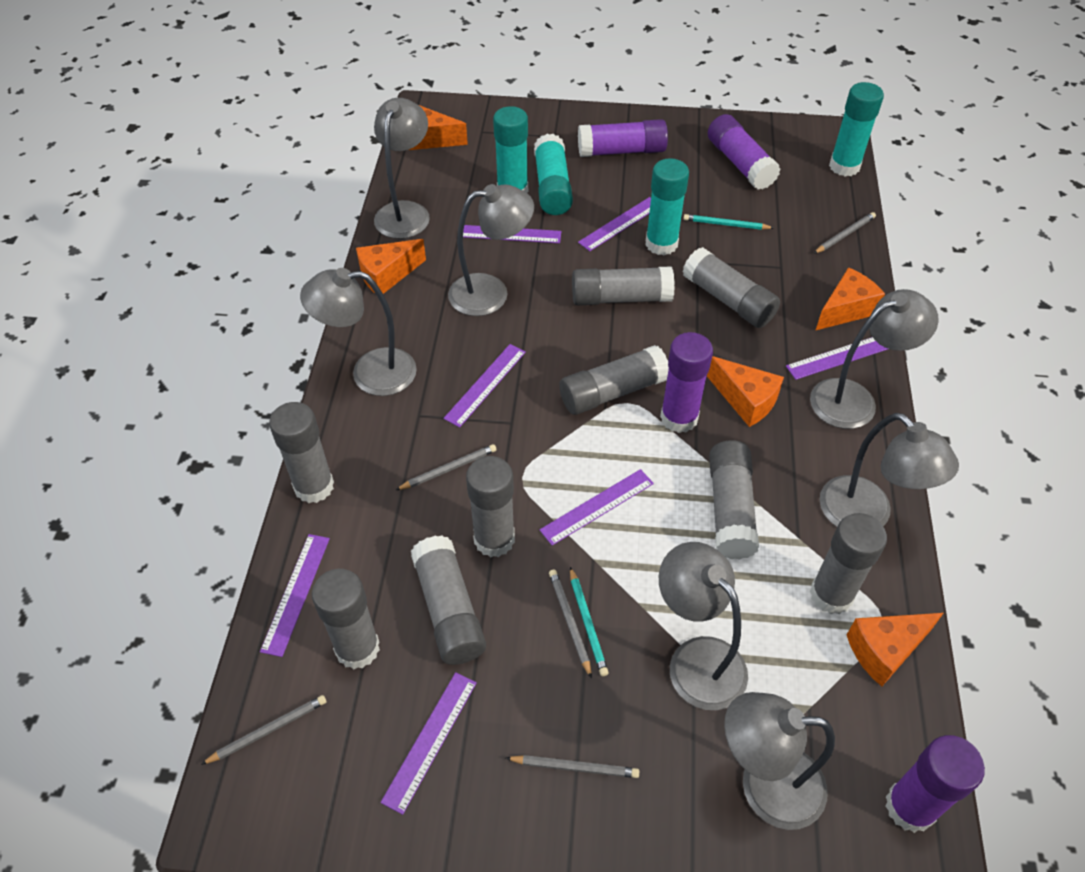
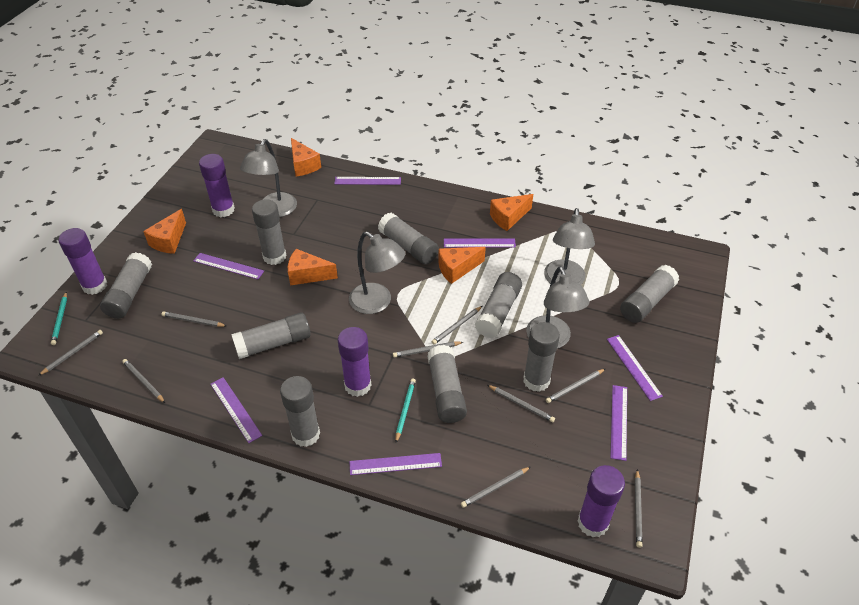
grey lamp: [300,268,417,396] [374,98,430,239] [448,184,534,316] [659,542,748,710] [724,692,835,830] [810,289,939,429] [819,413,959,527] = 7 -> [240,139,297,217] [349,232,405,314] [526,266,589,348] [544,208,595,285] = 4
grey pencil: [201,695,327,765] [396,444,497,490] [506,755,639,778] [549,570,592,678] [814,212,876,254] = 5 -> [38,330,103,376] [122,359,165,403] [161,311,226,327] [393,341,463,358] [432,306,482,345] [461,467,531,508] [488,385,555,423] [546,369,605,403] [635,469,642,548] = 9
turquoise glue stick: [493,106,528,193] [534,134,573,215] [645,158,689,256] [829,82,884,177] = 4 -> none = 0

